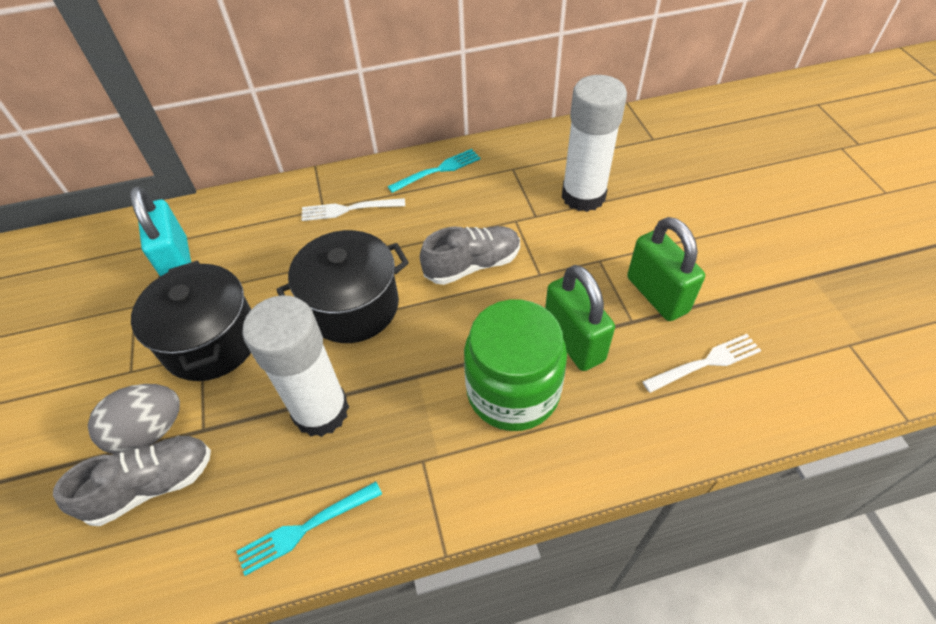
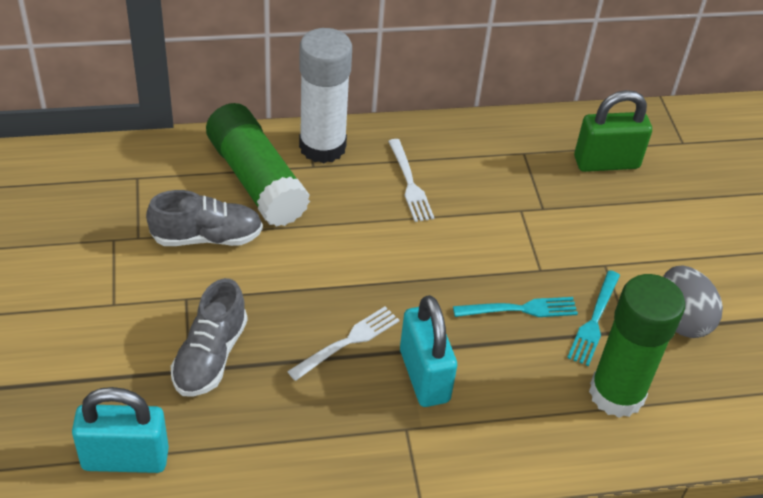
black pot: [131,260,251,381] [276,230,409,343] = 2 -> none = 0
green glue stick: none = 0 -> [206,103,310,227] [589,274,685,418] = 2
green jar: [464,299,567,431] = 1 -> none = 0
green padlock: [545,265,615,371] [627,217,705,321] = 2 -> [574,90,652,172] = 1
turquoise padlock: [130,186,191,276] = 1 -> [72,387,169,473] [400,295,457,407] = 2
white glue stick: [242,295,349,437] [562,75,627,212] = 2 -> [299,28,352,164] = 1

